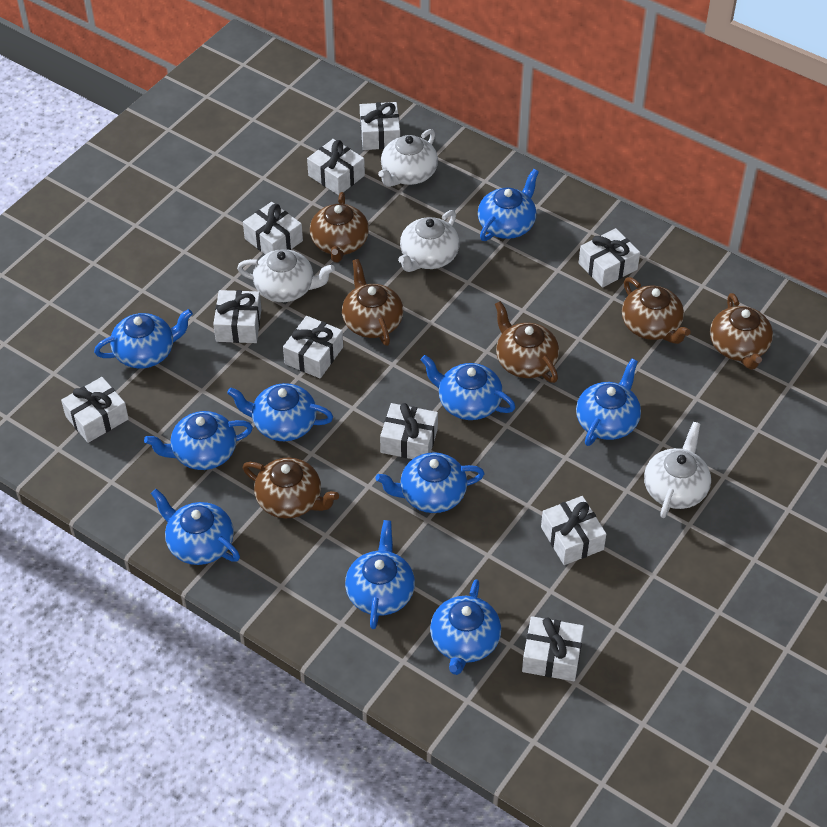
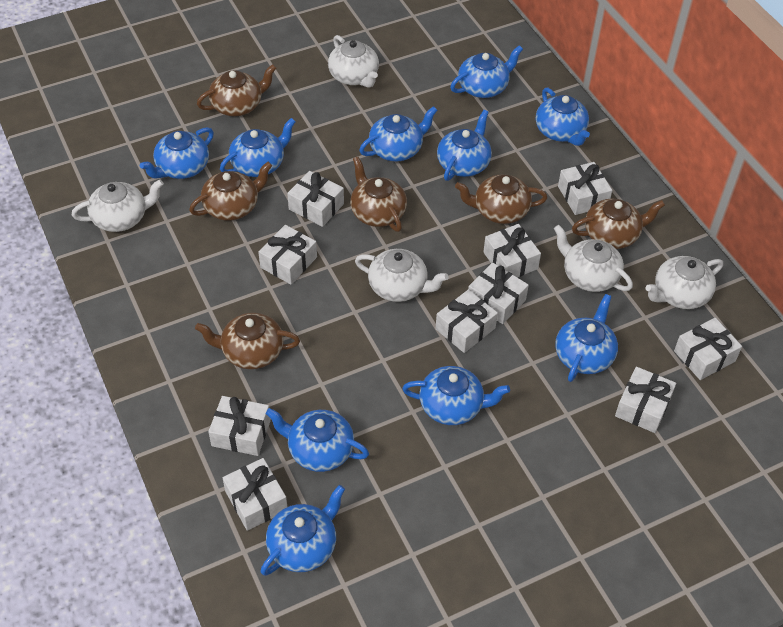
white teapot: [237,249,335,302] [378,129,438,187] [398,210,460,272] [644,422,711,518] = 4 -> [72,179,164,232] [328,35,379,88] [355,249,449,302] [554,225,633,292] [645,256,723,309] = 5

